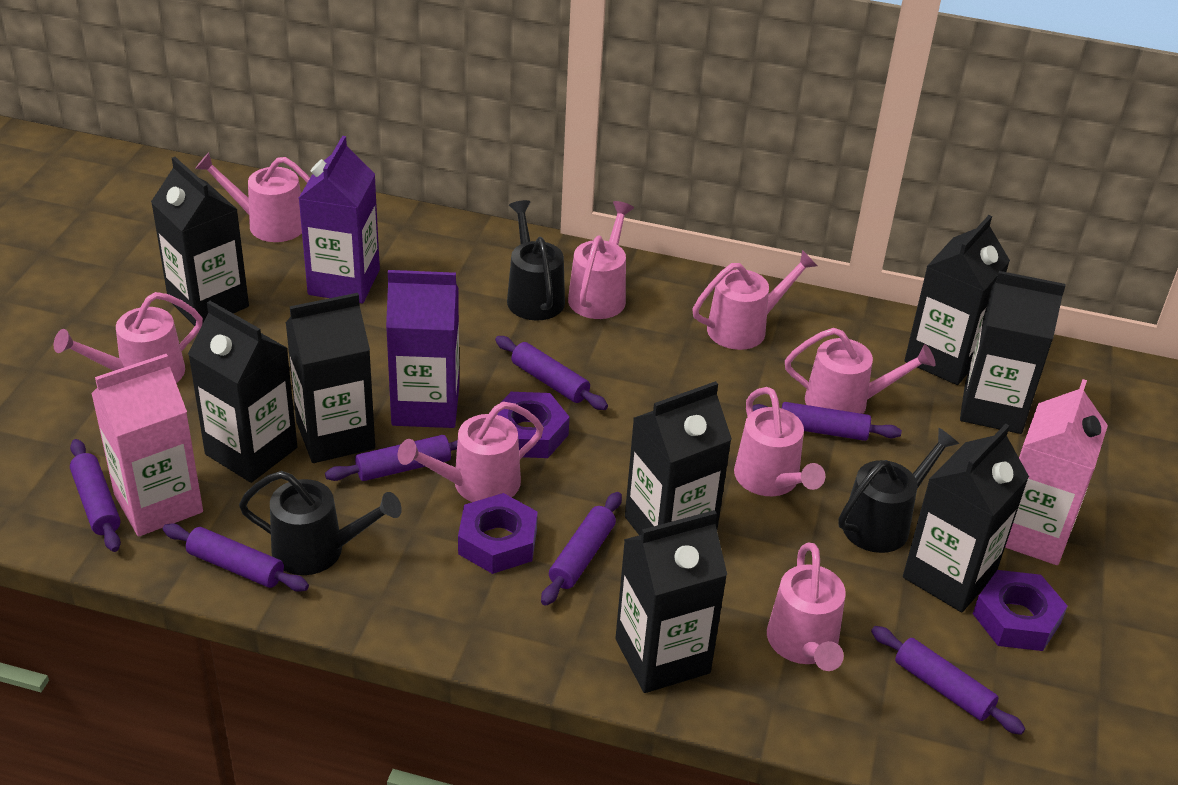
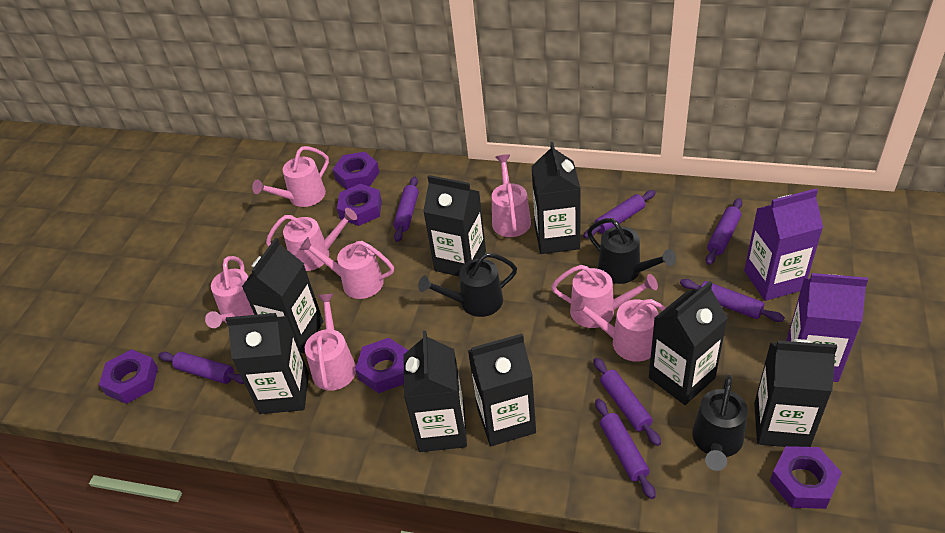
pink carton: [91,354,203,536] [1005,379,1108,565] = 2 -> none = 0
purple nut: [458,493,538,574] [497,392,570,458] [973,570,1068,651] = 3 -> [99,349,158,404] [333,152,380,190] [337,184,382,226] [355,338,408,393] [770,446,842,509] = 5

